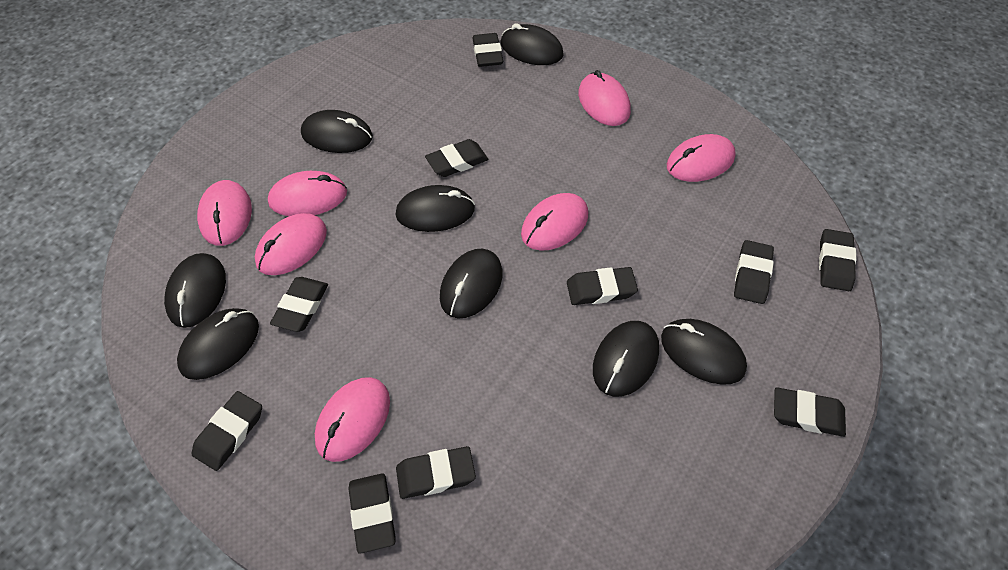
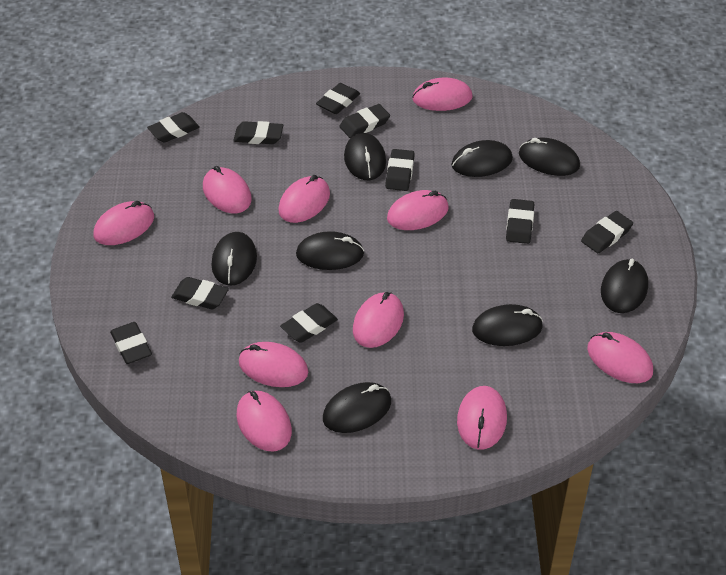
pink mouse: [197,180,252,246] [255,213,327,275] [268,171,347,216] [315,377,390,462] [521,193,588,251] [578,70,631,126] [667,134,736,182] = 7 -> [94,201,154,245] [203,166,252,213] [236,391,292,451] [239,342,308,387] [278,175,330,223] [353,292,404,348] [387,190,449,230] [412,78,472,111] [457,386,507,450] [587,332,653,383] = 10

